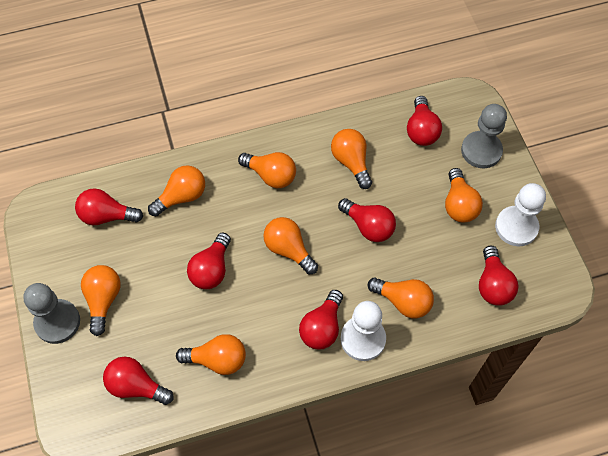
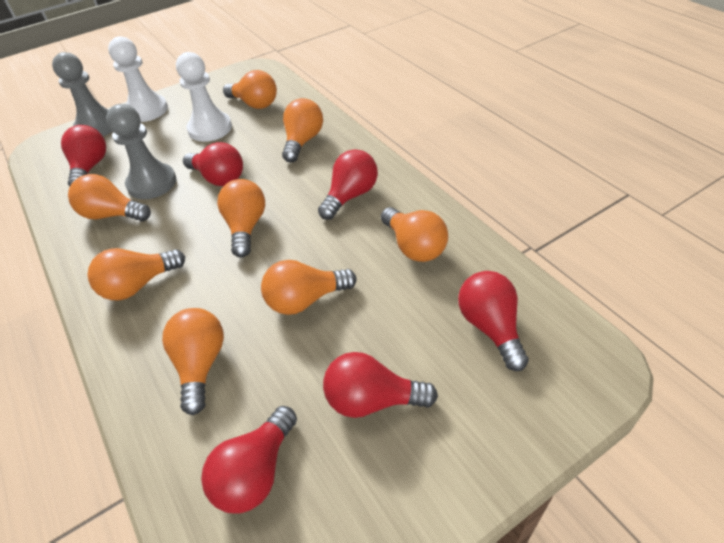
red light bulb: [75,188,143,225] [103,357,174,405] [187,232,231,289] [299,290,343,349] [338,198,396,242] [407,96,442,146] [479,246,518,306] = 7 -> [61,125,106,187] [183,142,243,186] [201,406,297,514] [318,149,378,220] [323,352,438,418] [458,271,529,371] = 6

